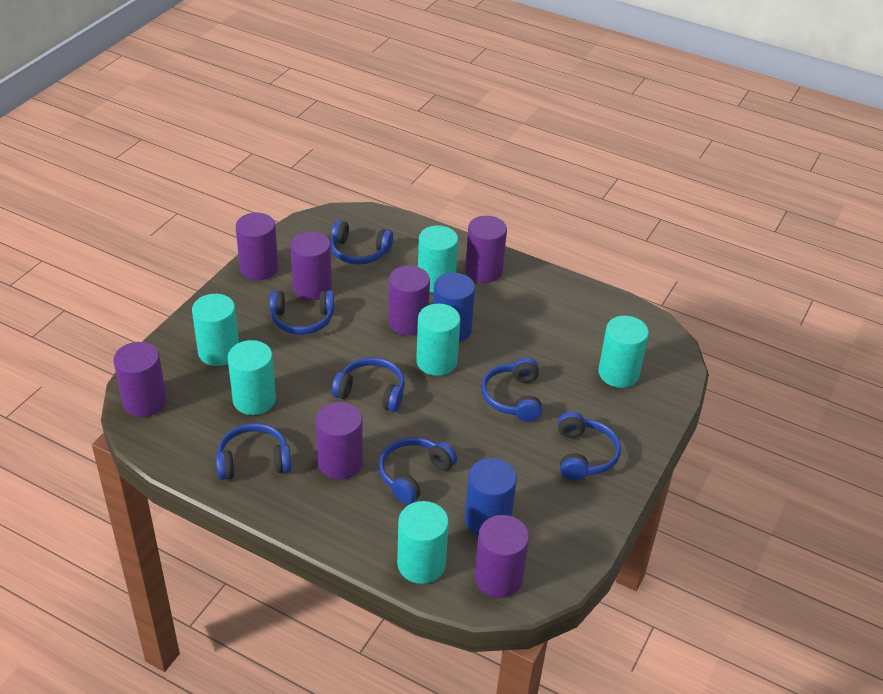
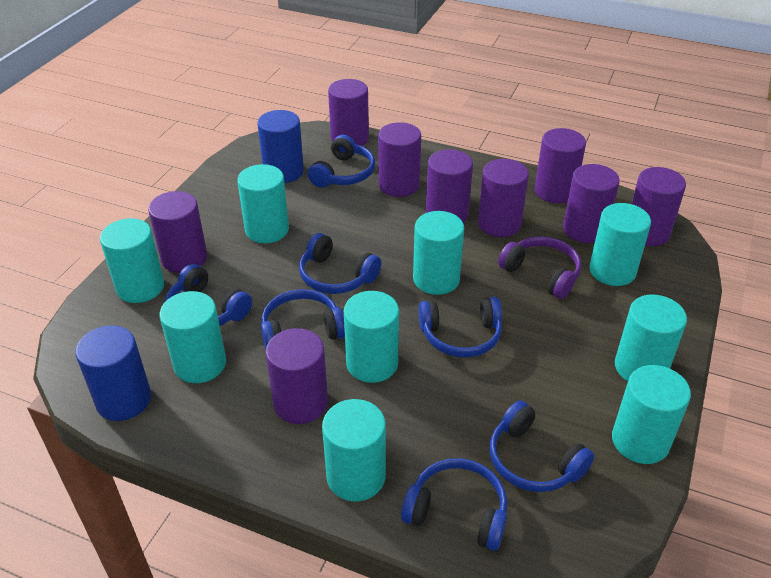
purple cylinder: [114,342,167,417] [236,213,278,280] [290,232,332,300] [316,402,363,480] [388,265,430,336] [465,216,507,283] [474,515,529,598] = 7 -> [148,191,207,273] [266,328,328,424] [328,79,369,146] [378,122,421,197] [426,149,473,222] [478,159,529,237] [535,128,586,203] [563,164,620,243] [632,167,686,246] = 9
purple headphones: none = 0 -> [498,236,581,299] = 1
turquoise cylinder: [192,294,239,366] [228,340,276,415] [397,501,449,584] [416,304,460,376] [418,225,458,293] [598,316,649,388] = 6 -> [100,218,164,303] [159,291,226,383] [237,164,289,243] [322,399,386,501] [344,291,399,383] [413,211,464,295] [589,203,651,286] [612,365,691,464] [615,294,687,381] = 9

